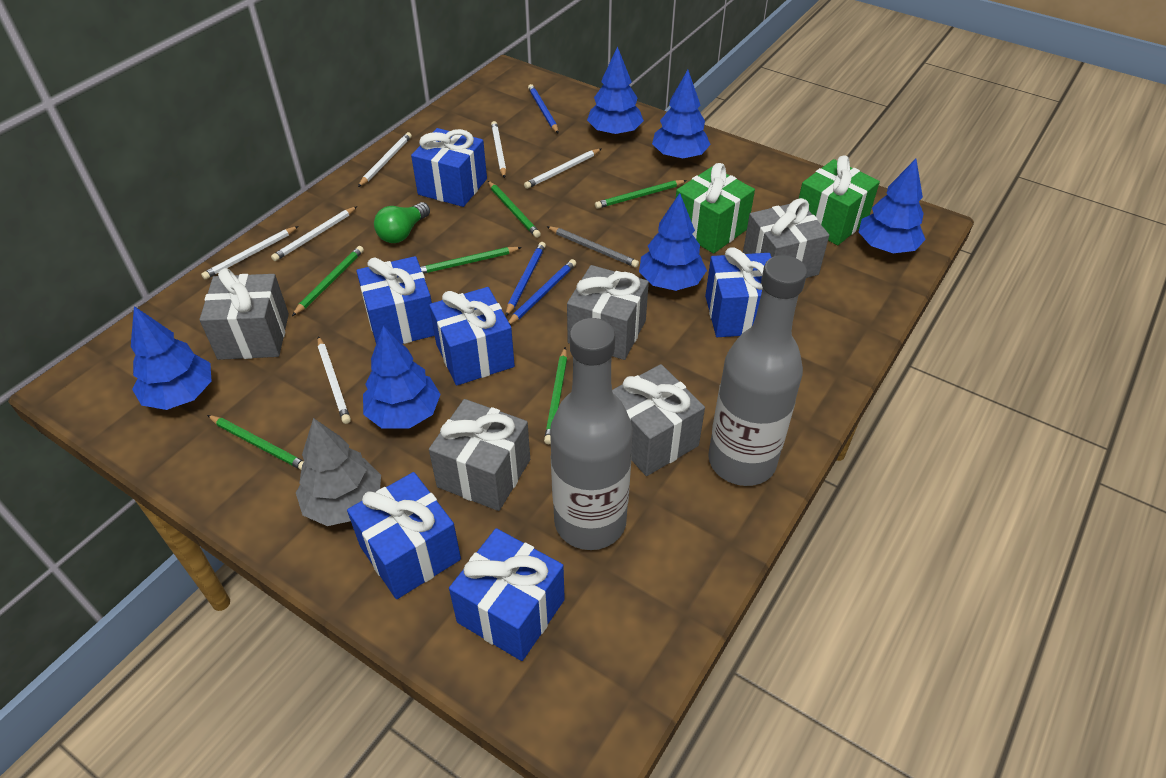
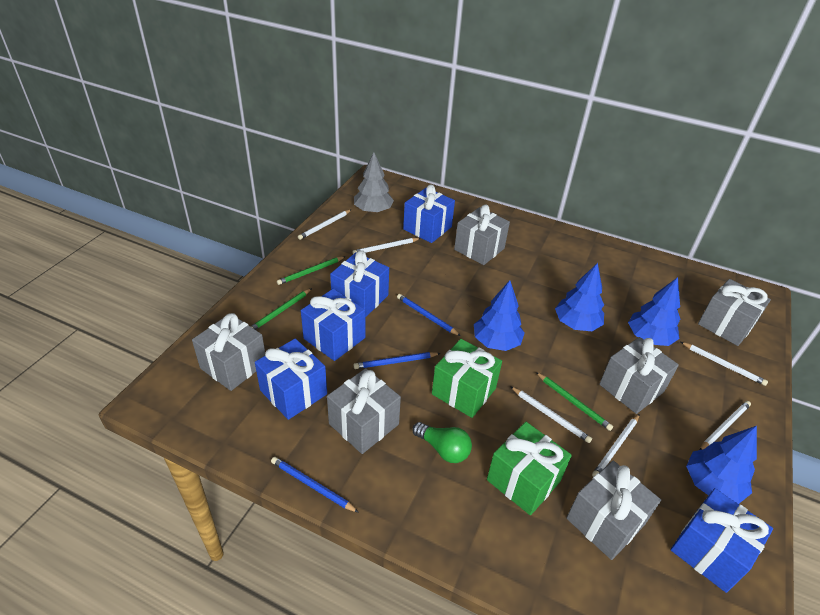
blue gift: [347,472,461,599] [356,256,435,344] [411,128,487,207] [429,287,515,386] [449,528,565,661] [705,247,772,337] = 6 -> [255,339,327,420] [301,289,365,361] [330,250,389,318] [403,185,455,243] [671,488,773,593] = 5
blue tree: [131,306,211,410] [363,326,441,429] [587,46,644,136] [639,193,707,291] [652,70,711,160] [859,159,926,253] = 6 -> [474,280,525,351] [555,263,604,331] [628,277,680,346] [686,426,757,504] = 4
green pencil: [207,415,304,470] [292,246,364,316] [420,247,522,274] [488,181,541,238] [544,347,567,444] [595,180,687,209] = 6 -> [250,288,312,330] [277,256,346,285] [536,372,613,431] = 3
grey bottle: [550,318,633,550] [708,255,807,486] = 2 -> none = 0
grey gift: [199,268,289,360] [429,399,530,511] [567,265,649,360] [612,364,705,476] [743,198,829,278] = 5 -> [192,313,265,391] [327,368,401,454] [454,205,510,265] [566,461,661,560] [599,337,679,414] [698,279,771,346] = 6
grey pencil: [546,226,639,268] = 1 -> none = 0

